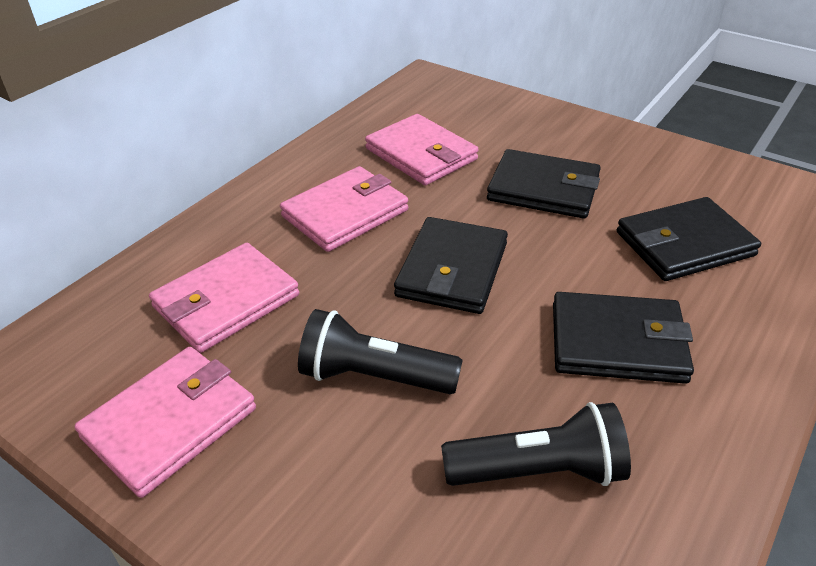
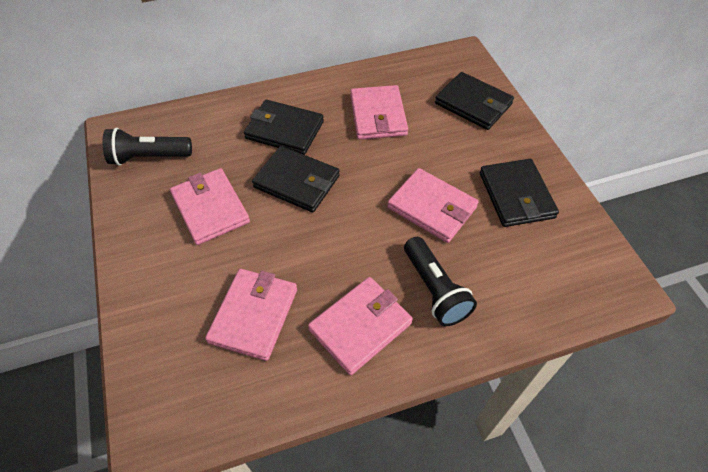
pink wallet: [74,347,256,498] [149,243,299,353] [280,166,408,252] [365,114,479,185] = 4 -> [170,168,250,245] [205,269,297,361] [308,277,413,375] [350,85,408,139] [387,168,479,243] = 5

